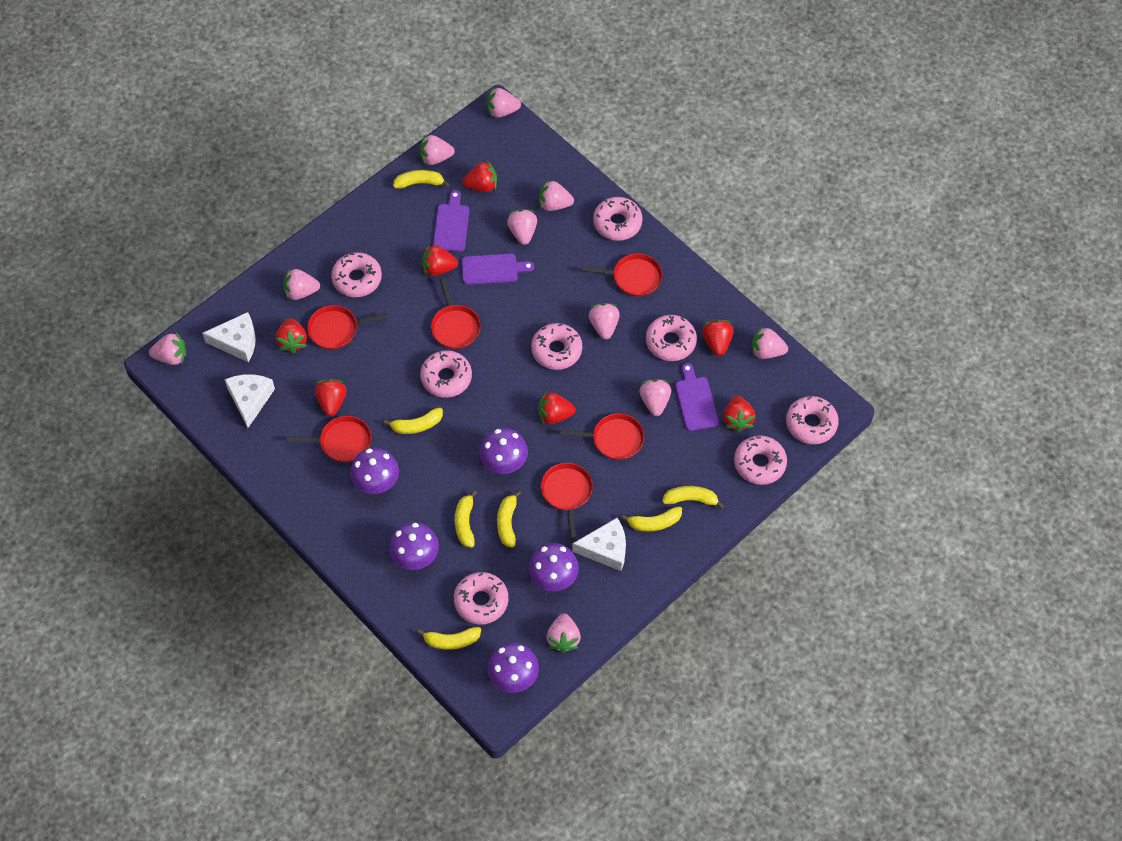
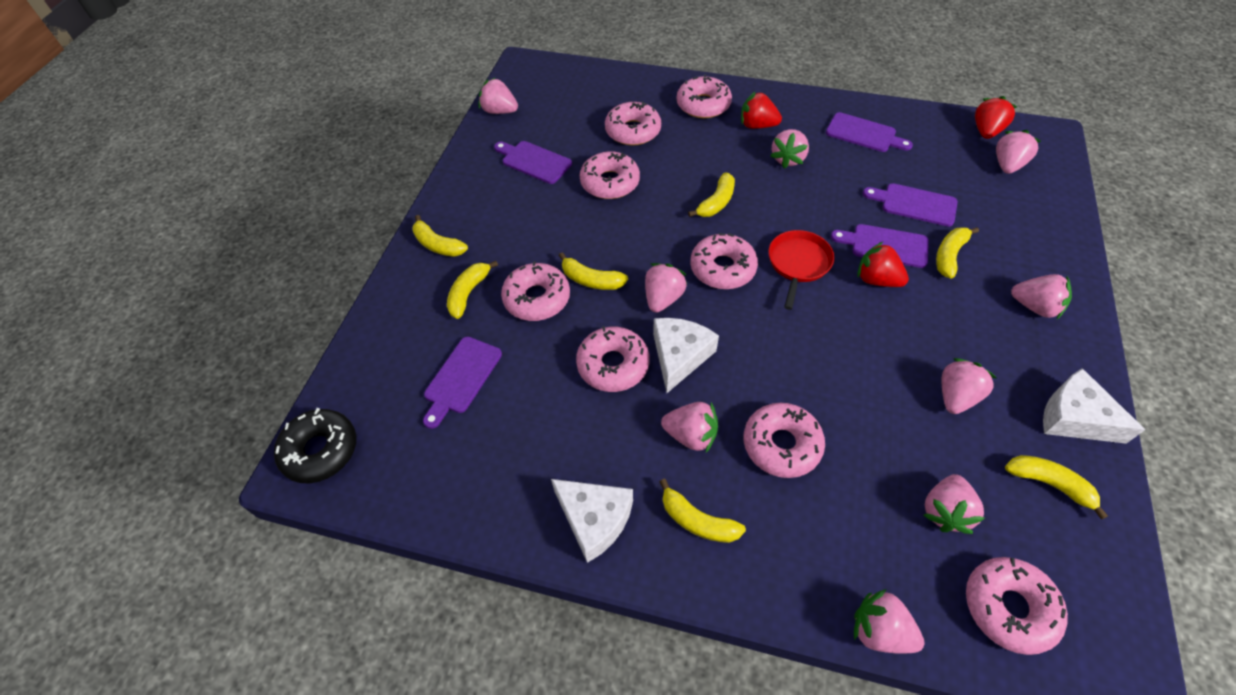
black donut: none = 0 -> [274,408,356,483] = 1
pink strawberry: [149,332,186,365] [283,268,320,300] [420,134,454,165] [487,88,521,118] [507,209,537,245] [539,180,574,211] [547,613,581,653] [588,303,620,339] [639,379,671,416] [752,326,788,359] = 10 -> [479,78,518,114] [645,263,687,313] [661,402,718,453] [770,129,809,169] [854,589,924,654] [923,474,985,534] [942,358,997,414] [996,130,1041,174] [1011,274,1072,319] = 9
purple cutting board: [433,190,469,252] [462,254,534,285] [675,363,719,431] = 3 -> [423,337,502,429] [494,141,572,184] [826,112,913,152] [831,224,929,268] [863,183,958,227] = 5
purple mushroom: [350,448,399,494] [389,522,439,570] [479,428,528,474] [487,643,539,693] [529,543,579,591] = 5 -> none = 0
red pan: [287,416,371,462] [307,305,388,349] [431,277,481,349] [541,463,593,540] [560,413,644,460] [582,254,663,296] = 6 -> [768,230,834,310] = 1
red strawberry: [276,318,307,354] [315,379,347,416] [422,244,458,276] [462,161,497,192] [538,391,576,424] [702,319,733,356] [723,396,755,432] = 7 -> [741,92,782,129] [857,242,909,287] [975,96,1017,139] = 3

